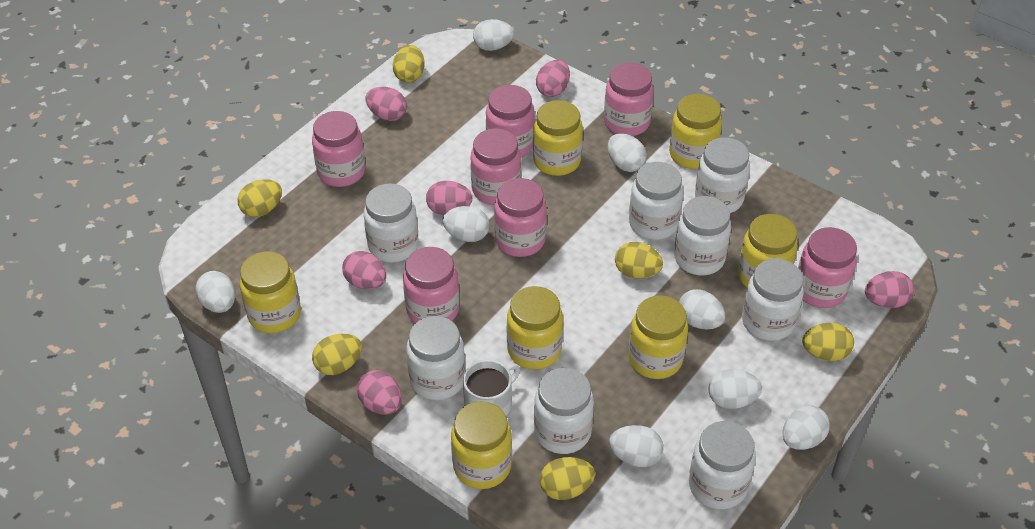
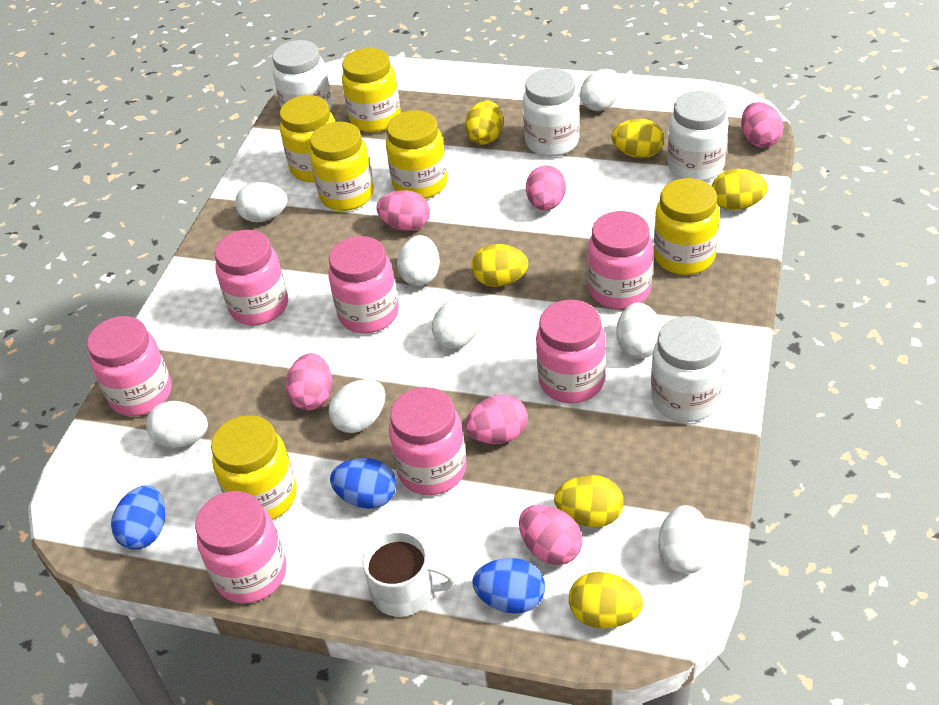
blue egg: none = 0 -> [111,485,165,549] [330,458,396,509] [472,558,545,614] = 3
white jar: [364,183,419,263] [406,316,465,400] [534,368,594,454] [629,162,684,240] [674,196,731,275] [689,421,756,509] [695,137,750,213] [742,259,804,341] = 8 -> [272,40,332,110] [523,69,580,157] [651,316,725,422] [668,91,729,181] = 4
yellow jar: [240,252,301,333] [451,401,512,489] [507,286,563,369] [533,100,583,176] [628,295,688,379] [669,94,722,169] [738,214,798,288] = 7 -> [211,415,297,520] [280,95,335,182] [310,122,374,211] [342,48,401,132] [386,110,447,199] [654,178,720,275] = 6

